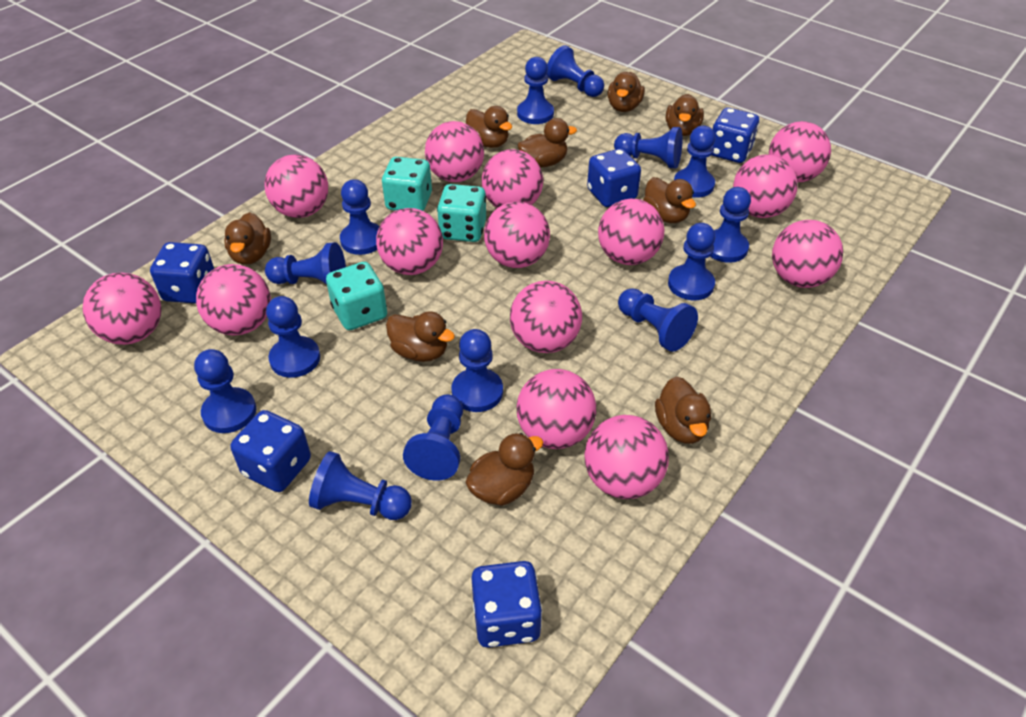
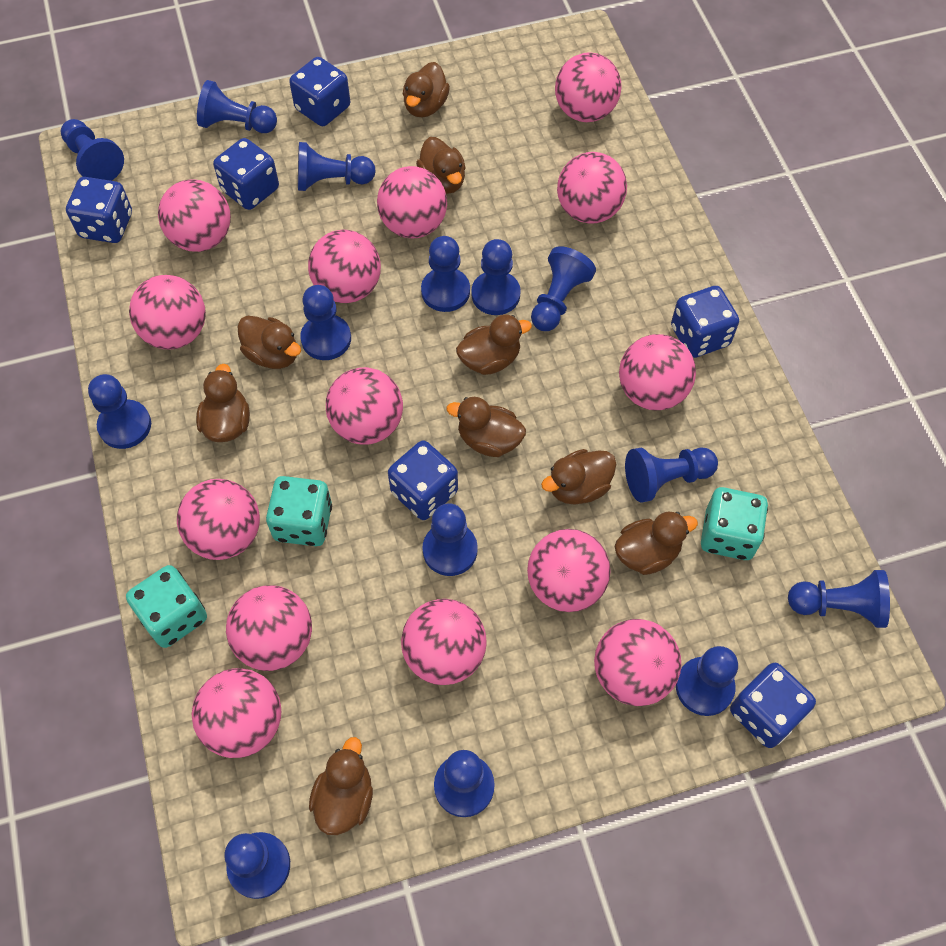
blue dice: [150,242,214,304] [230,410,311,492] [471,561,542,648] [587,149,641,207] [712,107,759,163] = 5 -> [66,177,132,243] [213,138,279,210] [289,57,350,126] [388,440,458,520] [671,286,739,358] [730,663,816,748] = 6

